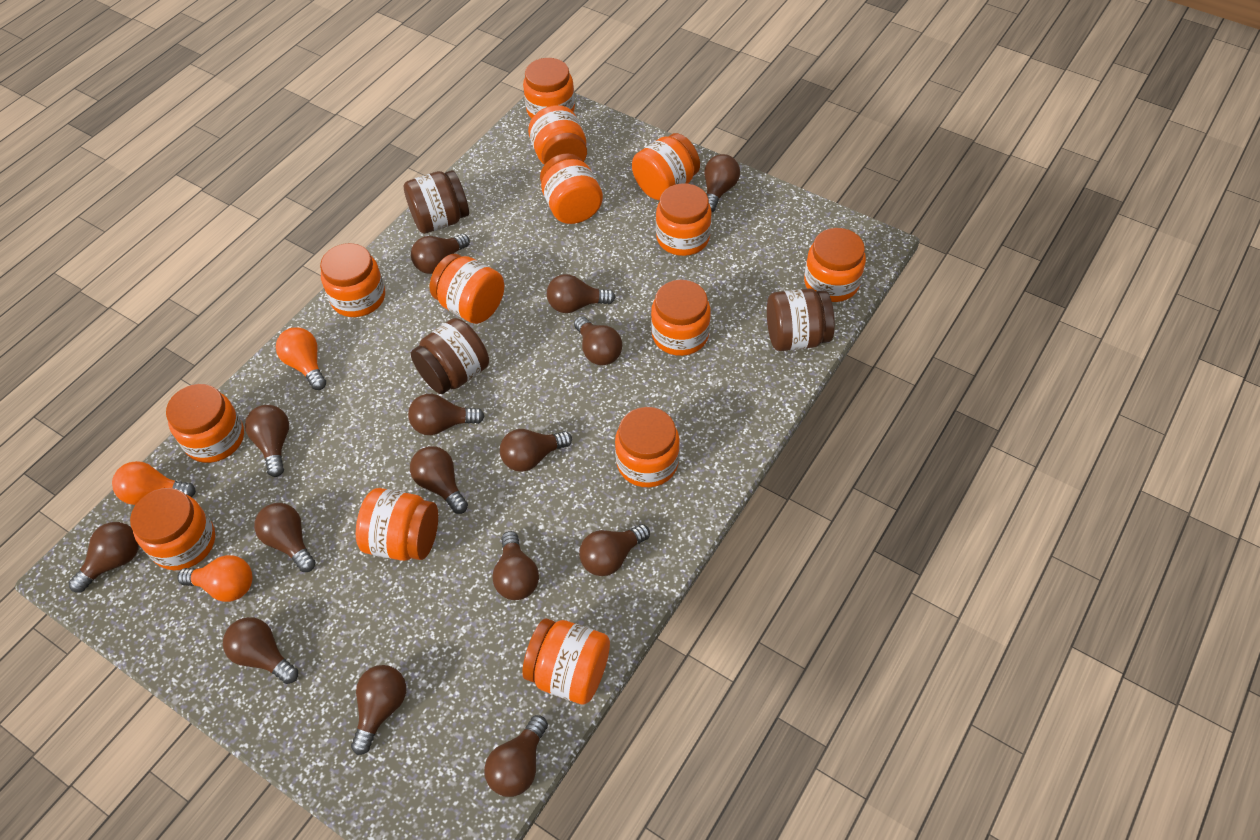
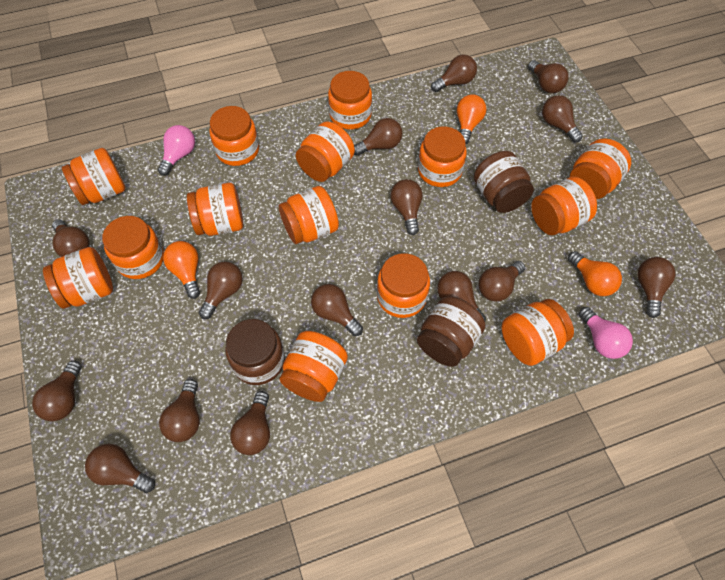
pink light bulb: none = 0 -> [158,125,195,176] [579,307,633,359] = 2

